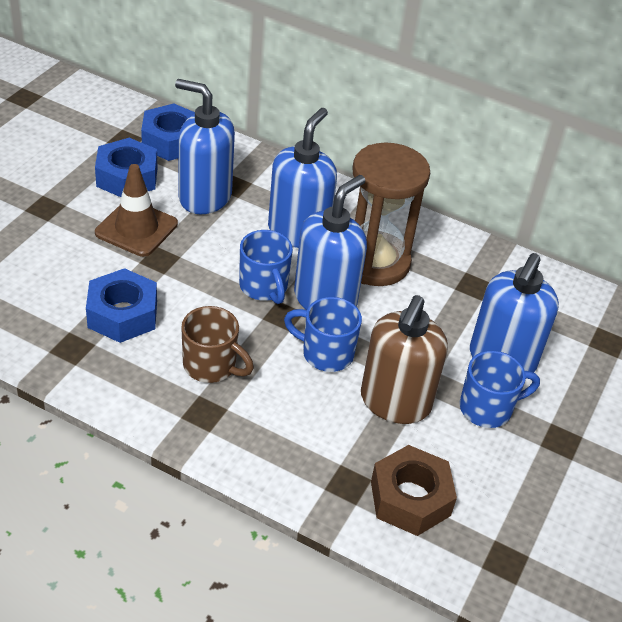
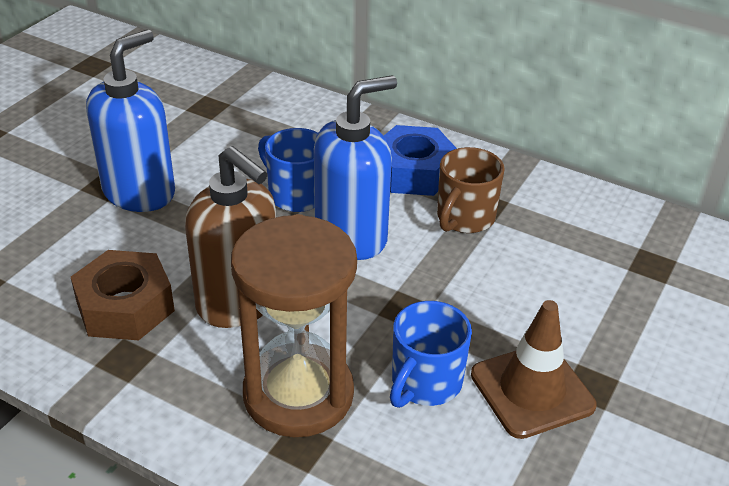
blue mug: [239,230,293,304] [284,297,362,372] [460,351,540,428] = 3 -> [258,128,318,212] [390,301,472,408] = 2
blue nut: [86,268,157,343] [95,138,157,197] [141,103,195,161] = 3 -> [384,125,457,196] = 1
blue soap dispenser: [175,79,235,214] [268,108,337,248] [294,175,367,310] [470,253,559,372] = 4 -> [86,30,175,212] [314,75,397,260] = 2

